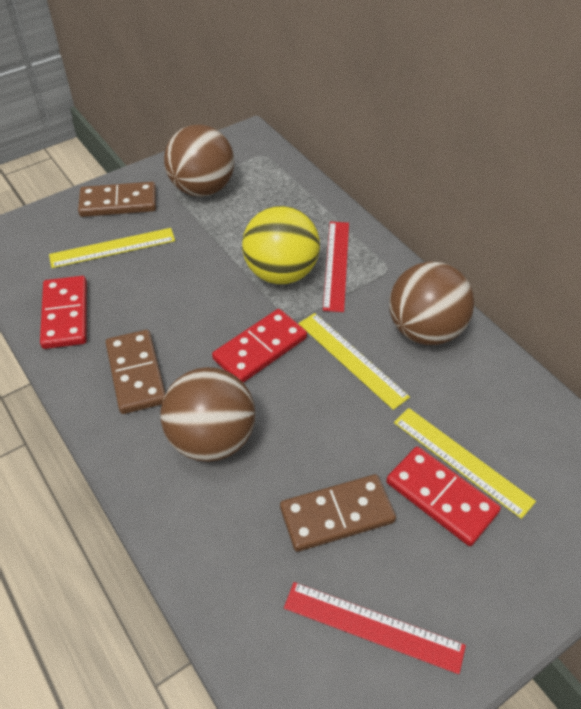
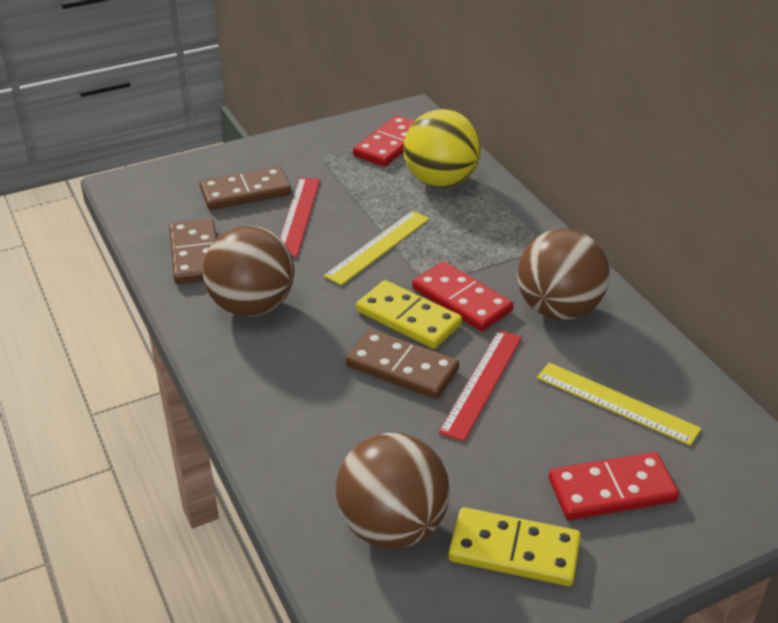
yellow domino: none = 0 -> [356,280,462,349] [449,507,581,586] = 2
yellow ruler: [49,228,175,268] [298,313,410,410] [394,408,536,519] = 3 -> [324,211,430,285] [537,363,701,446] = 2

